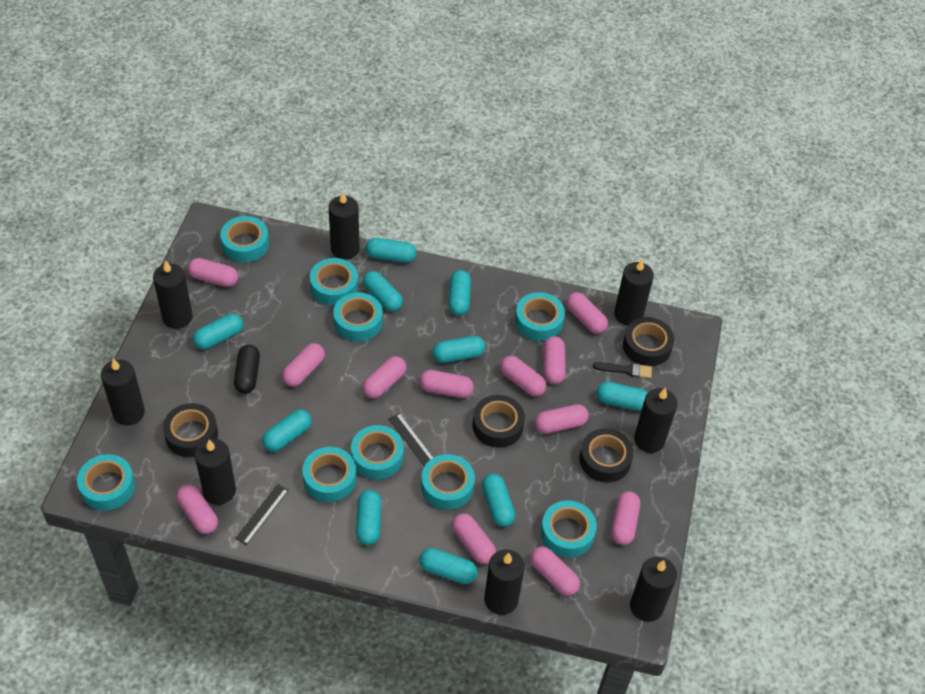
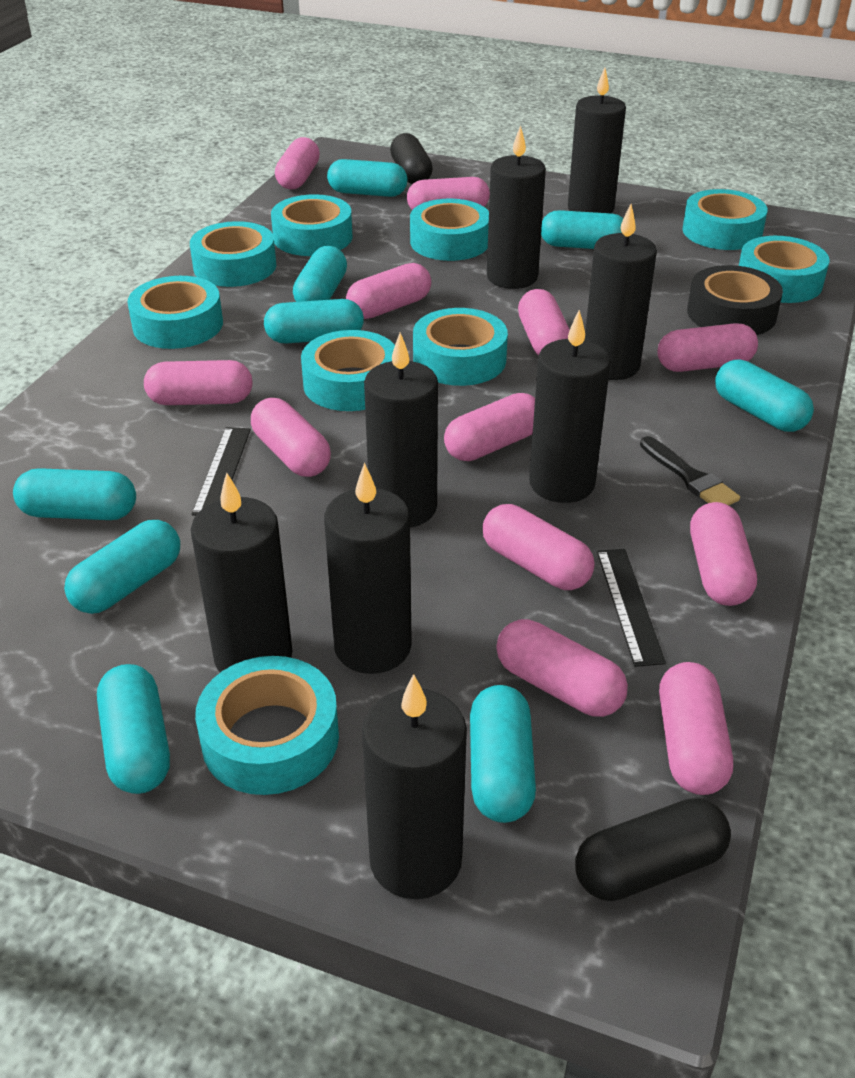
black capsule: [234,345,260,394] = 1 -> [390,133,433,184] [575,798,731,901] = 2
black tape: [163,403,218,457] [472,395,525,448] [579,428,634,483] [623,317,674,366] = 4 -> [687,265,783,335] = 1
turquoise capsule: [193,314,243,349] [262,409,312,452] [356,490,381,545] [363,271,403,312] [366,238,416,263] [419,548,478,584] [432,336,485,363] [449,270,471,316] [482,473,515,527] [596,382,648,411] = 10 -> [13,468,136,520] [64,520,180,614] [97,664,170,794] [264,299,364,344] [293,246,347,302] [327,159,407,197] [470,685,536,823] [541,210,624,249] [715,359,814,432] = 9

